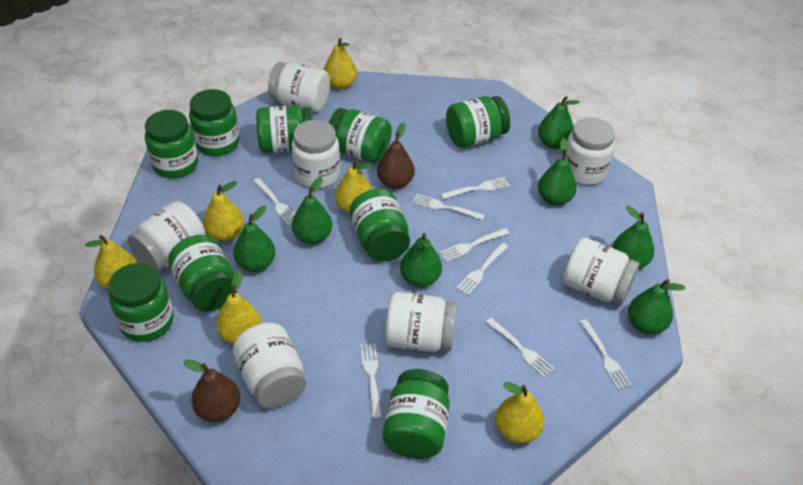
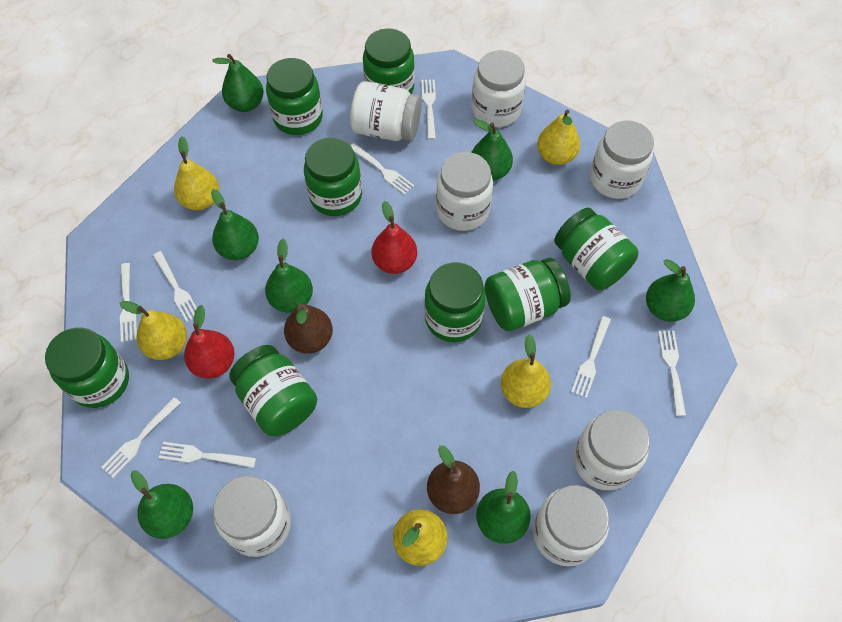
green jar: [108,263,174,342] [145,110,198,178] [168,235,237,311] [189,89,240,156] [256,105,312,153] [329,108,392,163] [350,189,410,262] [383,369,450,459] [446,96,510,148] = 9 -> [45,328,129,408] [230,345,317,436] [266,58,323,135] [304,137,362,216] [363,28,415,94] [424,262,486,342] [485,258,571,331] [554,208,639,290] = 8
red pear: none = 0 -> [184,305,235,379] [371,201,417,274] = 2
yellow pear: [85,235,137,289] [203,181,244,241] [216,271,261,344] [324,38,357,89] [335,160,372,214] [495,382,544,444] = 6 -> [120,301,187,360] [174,137,219,210] [393,509,447,566] [501,334,551,408] [537,110,580,165] = 5

